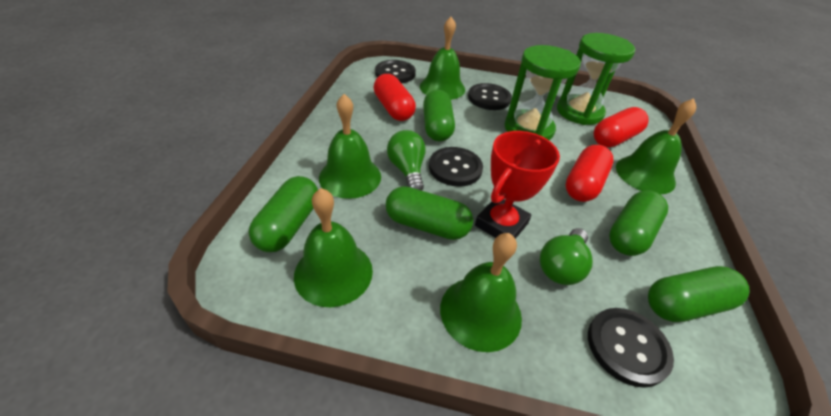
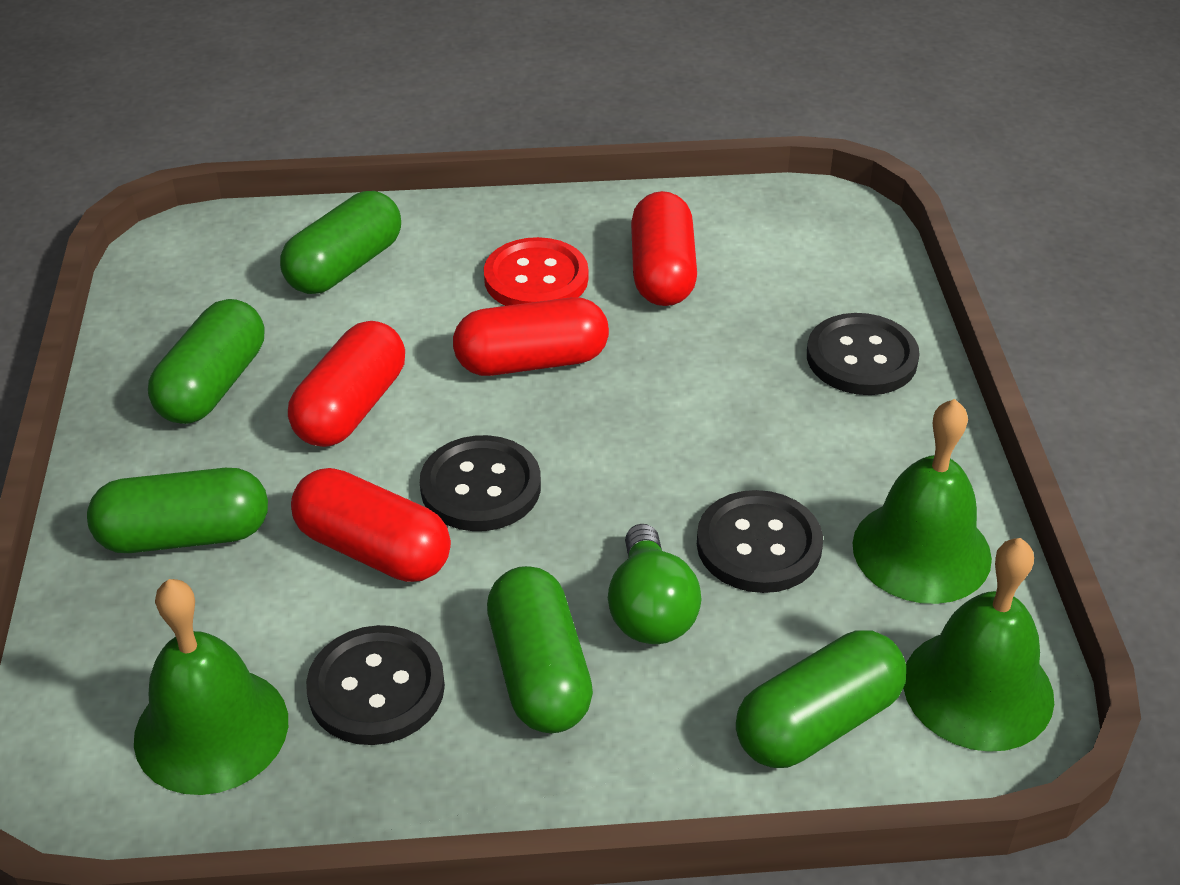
green bell: [294,188,373,307] [319,94,381,199] [420,17,465,100] [440,233,522,352] [616,99,696,194] = 5 -> [134,579,288,795] [852,399,992,604] [903,538,1054,752] = 3
green hourglass: [504,45,581,140] [557,33,635,125] = 2 -> none = 0
green light bulb: [387,130,426,191] [540,228,593,285] = 2 -> [608,524,701,644] = 1
red button: none = 0 -> [484,237,588,306] = 1
red capsule: [374,74,416,121] [566,145,613,202] [594,107,648,148] = 3 -> [288,321,405,447] [291,468,451,582] [453,297,609,376] [631,191,697,306] = 4
red trophy: [475,131,560,239] = 1 -> none = 0

